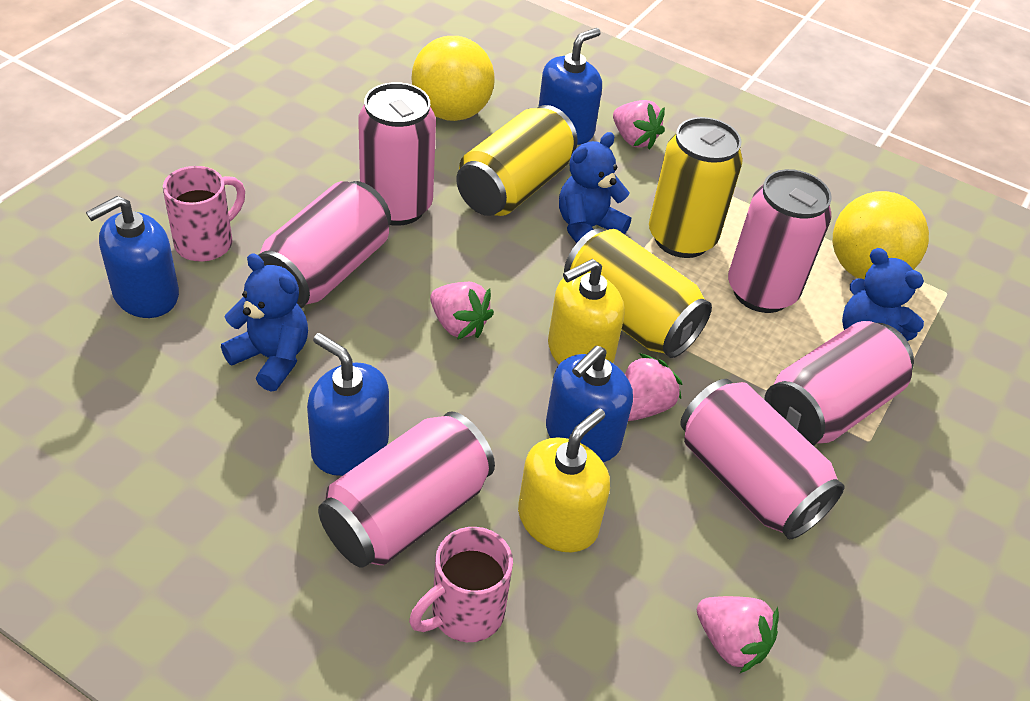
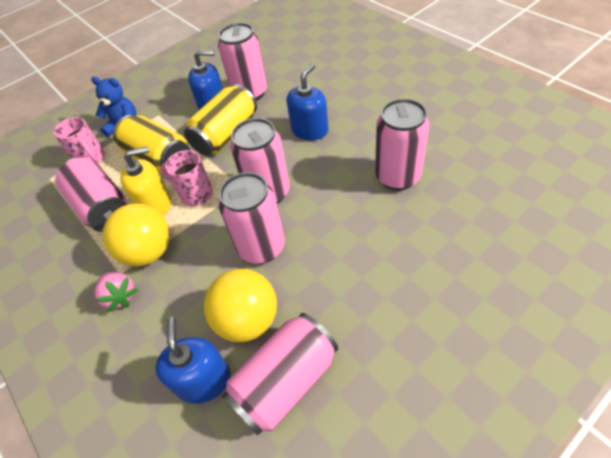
blue soap dispenser: [86,196,179,318] [307,333,389,476] [539,28,602,145] [546,345,633,462] = 4 -> [155,317,230,403] [188,50,223,110] [287,64,328,140] = 3
blue teddy bear: [221,253,308,392] [559,132,631,243] [842,248,924,341] = 3 -> [91,76,137,137] = 1
pink strawberry: [430,282,494,339] [613,100,665,150] [625,353,682,421] [697,596,779,673] = 4 -> [94,272,138,312] = 1
yellow can: [456,105,578,216] [564,228,712,358] [649,117,743,258] = 3 -> [113,115,190,175] [184,84,257,156] = 2
yellow soap dispenser: [518,408,610,552] [548,259,625,364] = 2 -> [120,146,171,216] = 1

